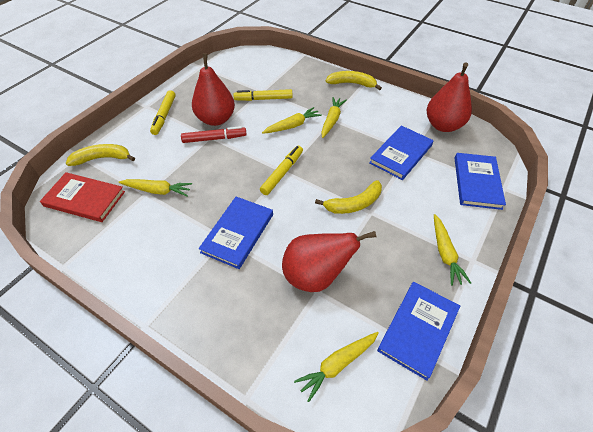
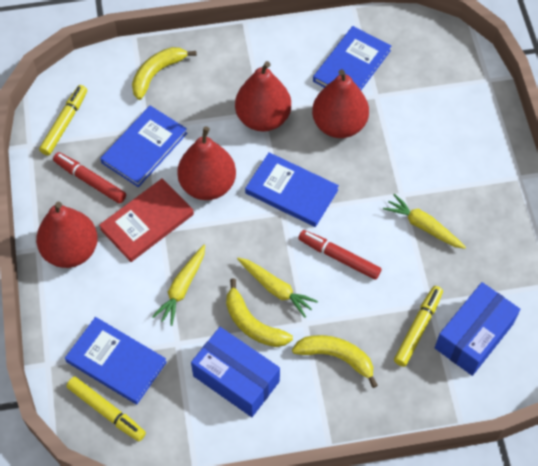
blue box: none = 0 -> [191,327,280,417] [435,282,521,376] = 2
red marker: [181,126,247,143] = 1 -> [53,152,126,204] [298,230,381,280] = 2
red pear: [192,54,235,126] [282,231,376,292] [427,63,472,132] = 3 -> [36,202,98,268] [177,126,236,200] [235,61,291,132] [312,69,369,138] = 4
yellow carrot: [119,179,192,196] [262,107,322,134] [294,332,379,402] [321,97,347,138] [434,214,471,286] = 5 -> [152,245,205,326] [237,257,318,318] [383,194,466,249] = 3

